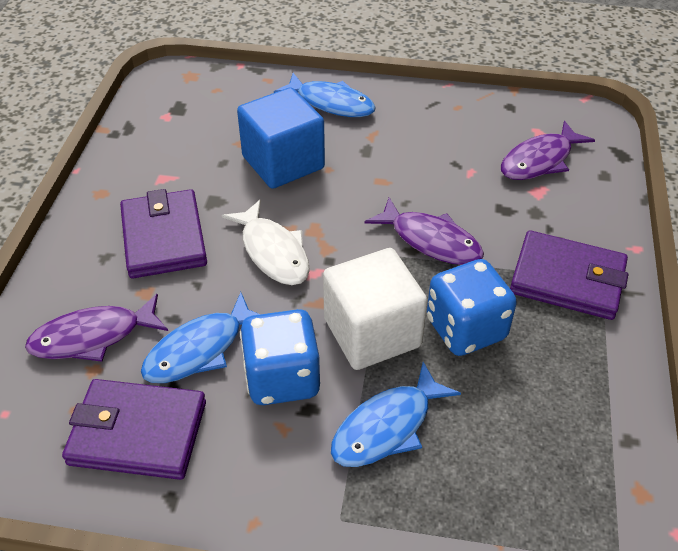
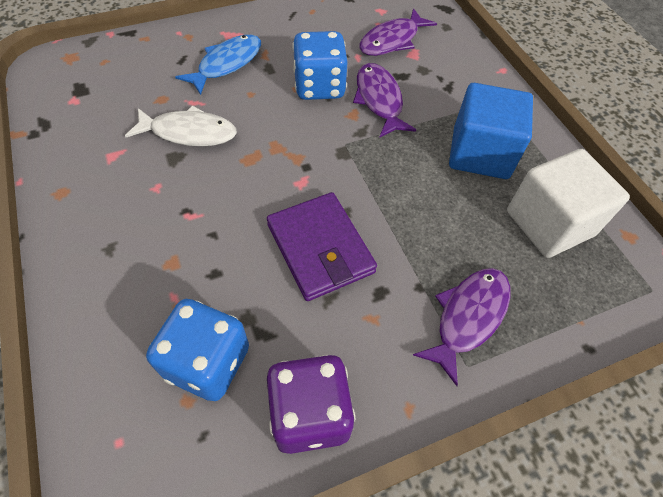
blue fish: [141,292,260,383] [274,73,376,117] [331,362,461,467] = 3 -> [175,34,261,95] = 1
purple dice: none = 0 -> [267,355,355,454] = 1
purple wallet: [62,379,206,480] [120,189,207,278] [510,230,628,320] = 3 -> [267,192,377,301] = 1

